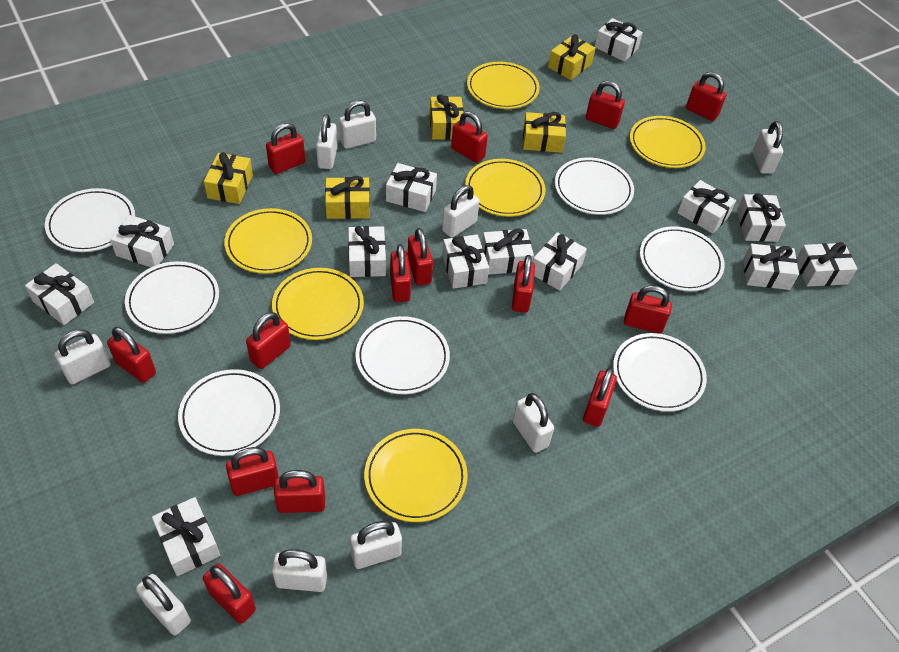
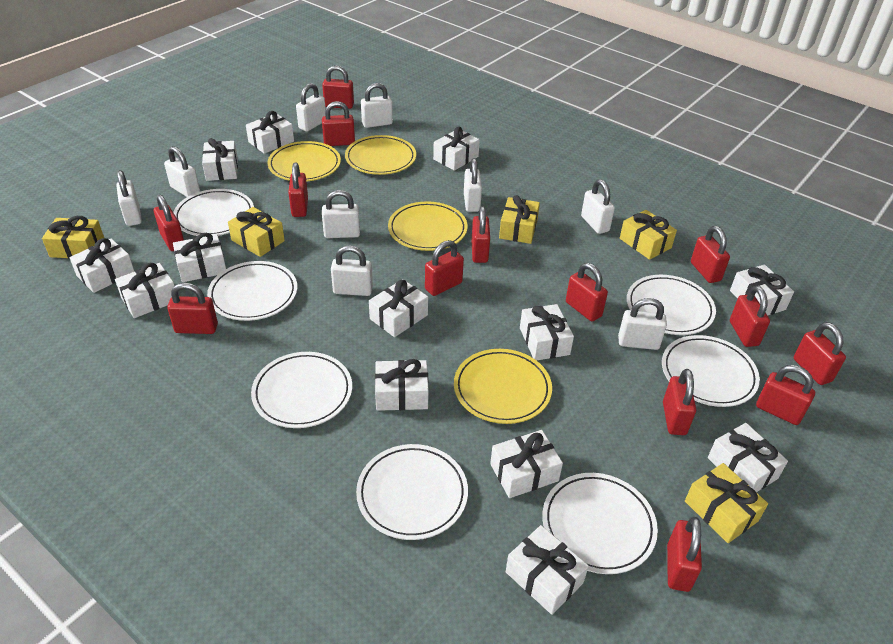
yellow plate: [224,208,312,274] [272,268,364,340] [364,429,468,522] [465,159,545,217] [467,62,540,109] [630,116,706,168] = 6 -> [267,141,341,182] [345,135,416,175] [388,201,468,251] [454,349,552,424] = 4

